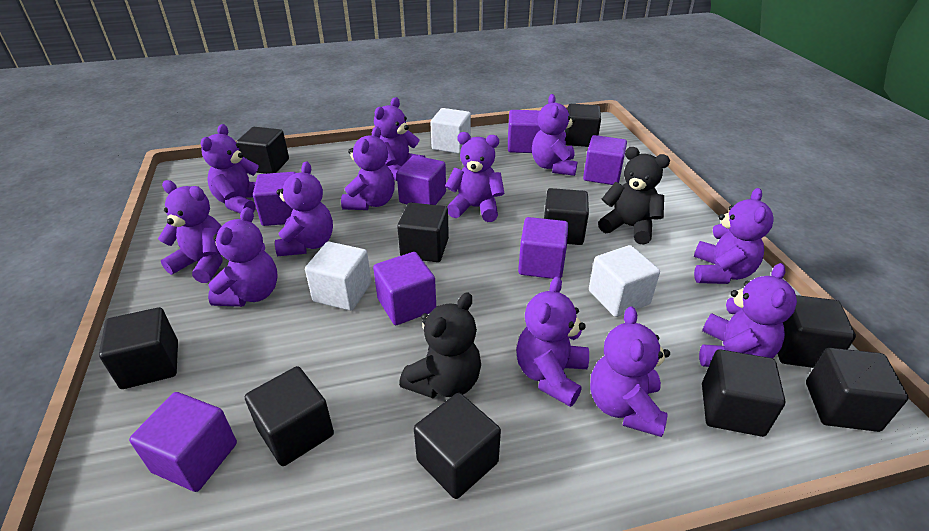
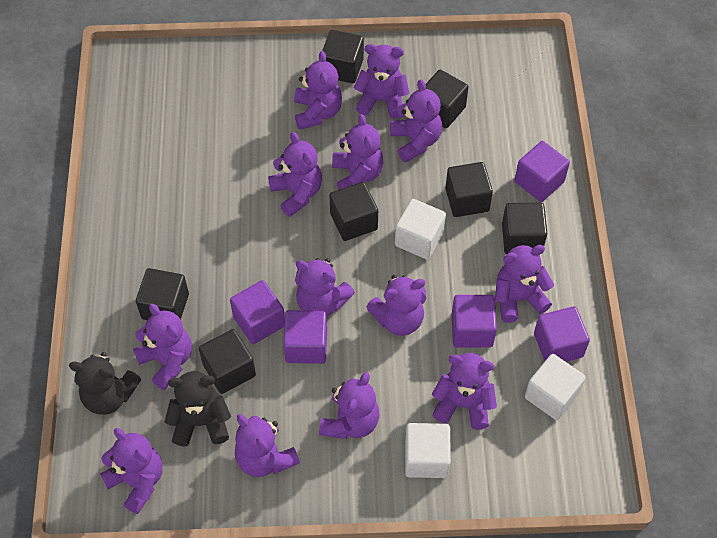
black cube: [99,307,178,389] [236,127,289,174] [245,366,334,466] [397,202,449,262] [414,393,501,499] [544,188,589,245] [565,104,601,147] [702,349,786,437] [777,295,856,368] [806,348,909,432] = 10 -> [136,268,189,320] [199,329,256,394] [322,30,364,83] [329,182,378,241] [425,69,468,128] [445,162,493,217] [502,203,547,254] = 7
purple cube: [129,392,237,492] [253,172,296,226] [373,252,436,325] [397,155,446,205] [508,110,541,153] [518,217,568,279] [583,135,627,185] = 7 -> [230,280,285,344] [283,310,327,364] [452,295,497,347] [515,141,570,202] [534,306,590,362] = 5
purple teddy bear: [158,180,223,283] [200,124,259,214] [208,207,278,307] [275,161,333,256] [341,126,395,210] [374,97,426,181] [445,132,505,222] [516,276,589,407] [532,94,577,176] [590,306,670,437] [694,188,774,284] [699,263,797,367] = 12 -> [100,428,162,514] [133,304,192,390] [235,414,300,477] [268,132,322,217] [294,51,342,130] [295,258,355,316] [319,372,379,439] [332,114,383,190] [354,44,410,119] [366,275,426,336] [390,80,442,163] [432,353,497,430] [495,245,554,323] = 13

